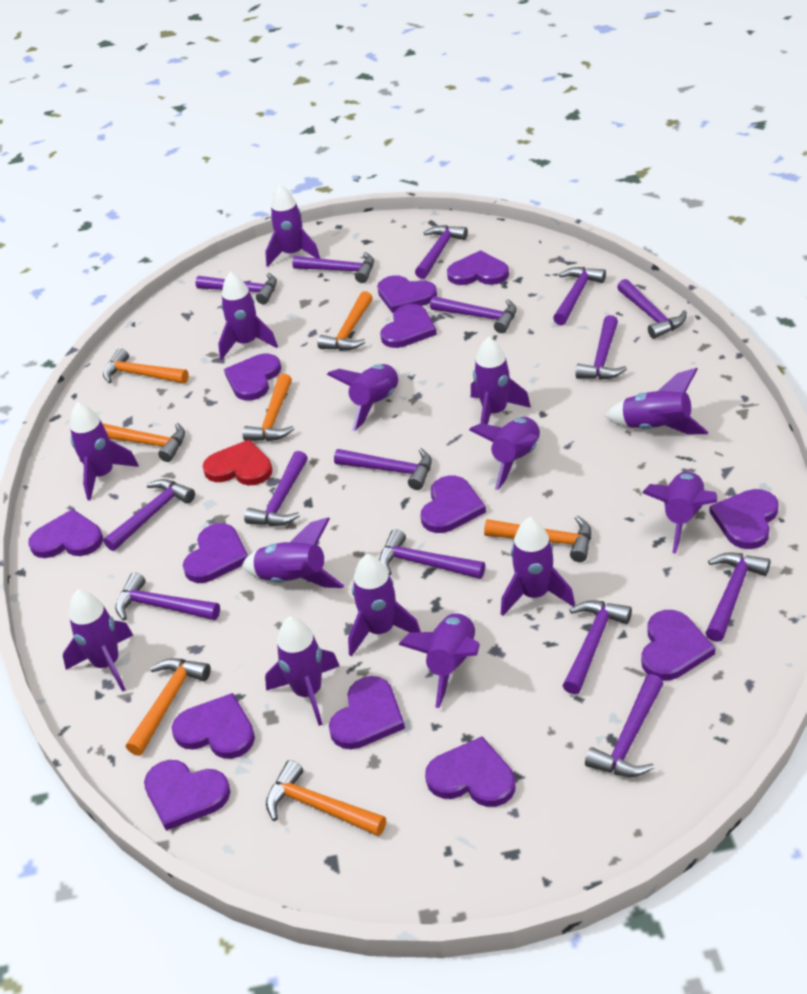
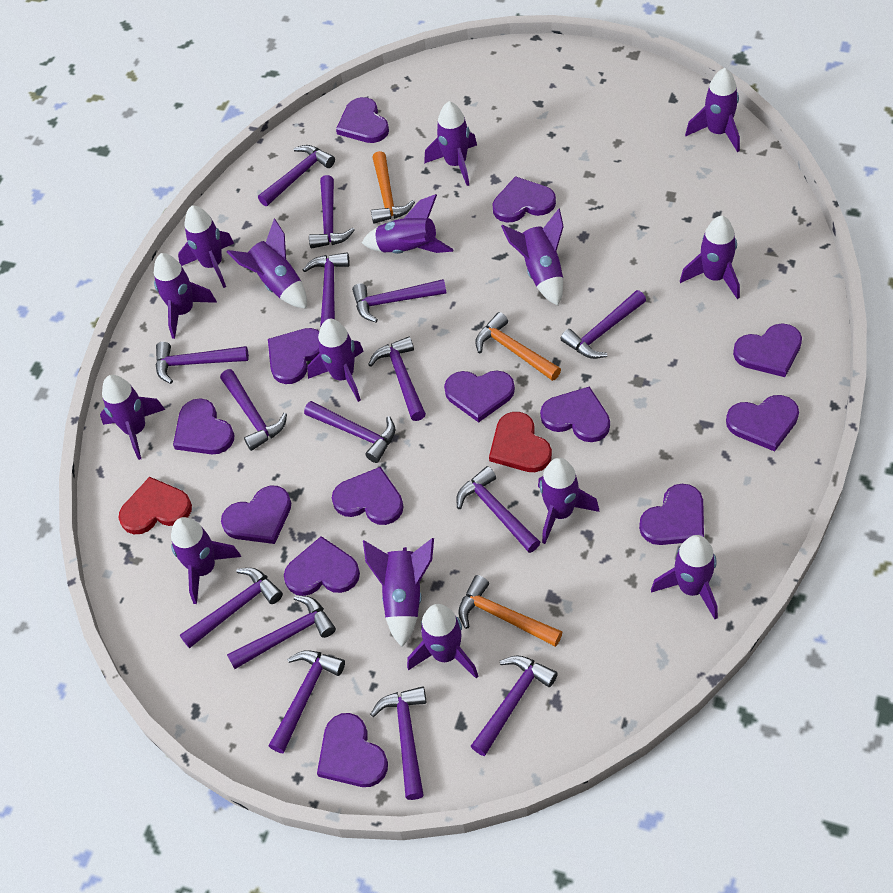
orange hammer: [102,423,185,462] [103,348,189,384] [126,658,211,756] [243,374,294,441] [266,760,386,836] [317,291,373,351] [484,515,591,562] = 7 -> [371,151,415,224] [458,575,562,647] [475,312,561,381] = 3
purple rocket: [63,590,133,692] [70,402,139,501] [218,272,278,360] [242,518,345,588] [265,184,320,267] [265,617,339,726] [327,364,400,431] [348,554,421,657] [398,612,480,708] [469,417,540,490] [471,337,531,425] [501,517,575,616] [605,368,708,434] [642,471,717,553] = 14 -> [100,375,165,460] [154,253,217,339] [171,517,241,604] [178,205,234,288] [227,219,307,309] [307,319,364,402] [362,194,454,254] [363,538,434,647] [407,604,478,679] [424,101,477,186] [501,209,564,306] [538,458,599,544] [651,535,718,619] [680,216,740,299] [685,68,740,152] = 15
red heart: [202,439,273,486] = 1 -> [119,477,192,534] [489,412,552,472] = 2

